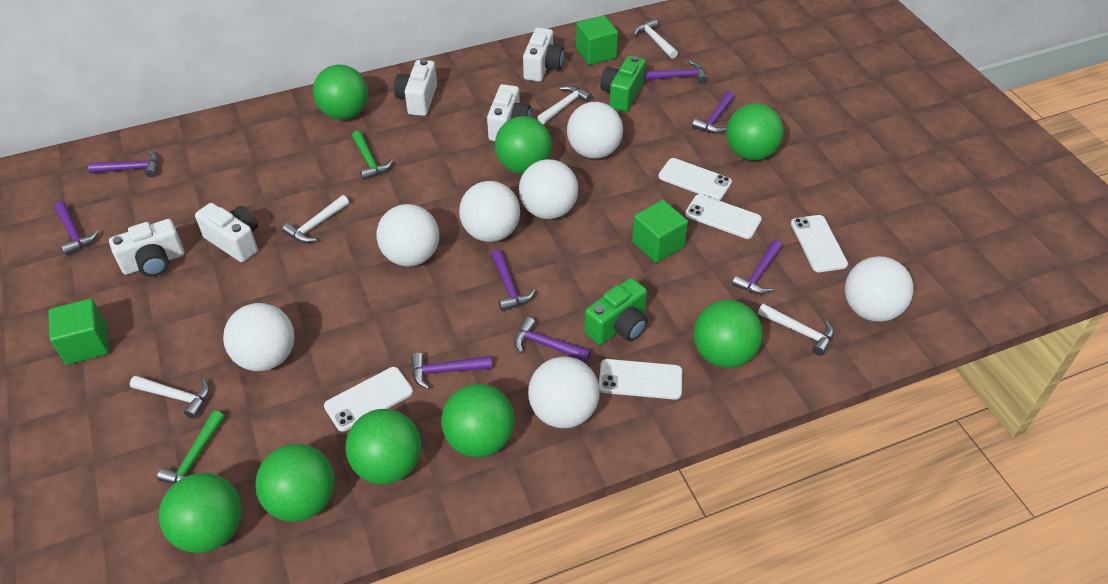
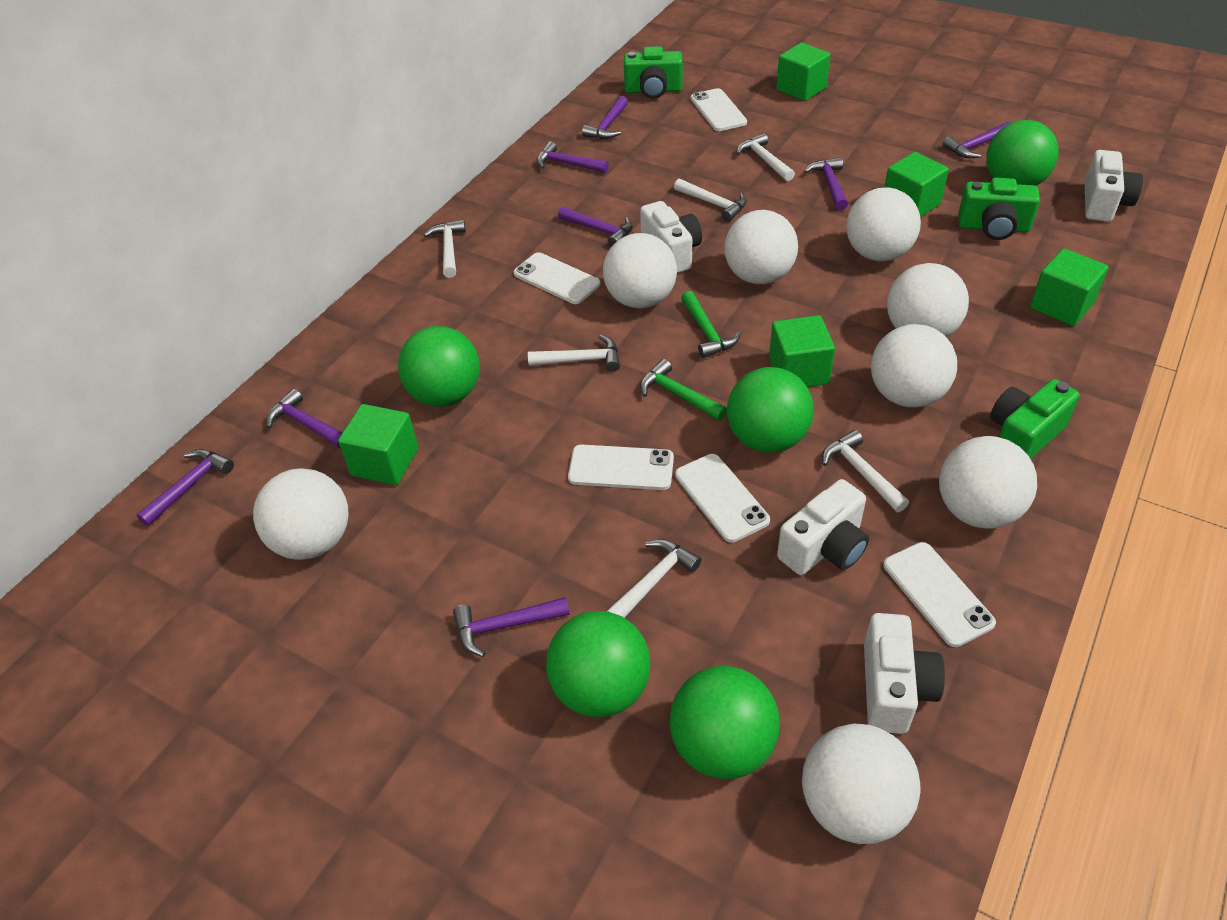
green ball: [159,473,242,553] [255,444,335,522] [313,65,368,120] [346,409,421,484] [441,384,515,457] [495,116,552,174] [694,300,762,368] [726,103,784,160] = 8 -> [398,326,480,407] [546,611,651,717] [670,666,780,779] [727,367,813,453] [986,120,1059,186] = 5
green camera: [584,278,648,345] [600,55,645,112] = 2 -> [624,46,683,99] [958,178,1040,240] [990,379,1080,459] = 3
green cube: [48,299,109,365] [576,15,618,65] [632,200,688,263] = 3 -> [338,404,418,485] [769,315,835,387] [776,43,831,101] [884,152,949,217] [1030,248,1108,326] = 5
white ball: [223,303,294,371] [376,204,439,267] [459,181,520,242] [519,159,578,219] [528,356,600,428] [567,102,623,159] [845,256,914,322] = 7 -> [253,468,349,560] [603,233,677,309] [724,210,798,284] [802,723,921,844] [846,187,921,261] [871,324,957,407] [887,263,969,337] [939,436,1037,529] = 8
white camera: [109,219,185,277] [195,203,258,262] [394,59,437,116] [487,84,531,141] [523,28,564,82] = 5 -> [640,201,702,273] [777,479,869,575] [864,613,945,734] [1085,150,1143,222] = 4
white hammer: [130,376,210,419] [282,195,349,243] [537,85,592,124] [633,19,678,59] [758,303,834,356] = 5 -> [424,220,466,278] [528,335,620,372] [607,539,701,618] [674,179,747,222] [737,133,795,181] [822,430,909,512] = 6

